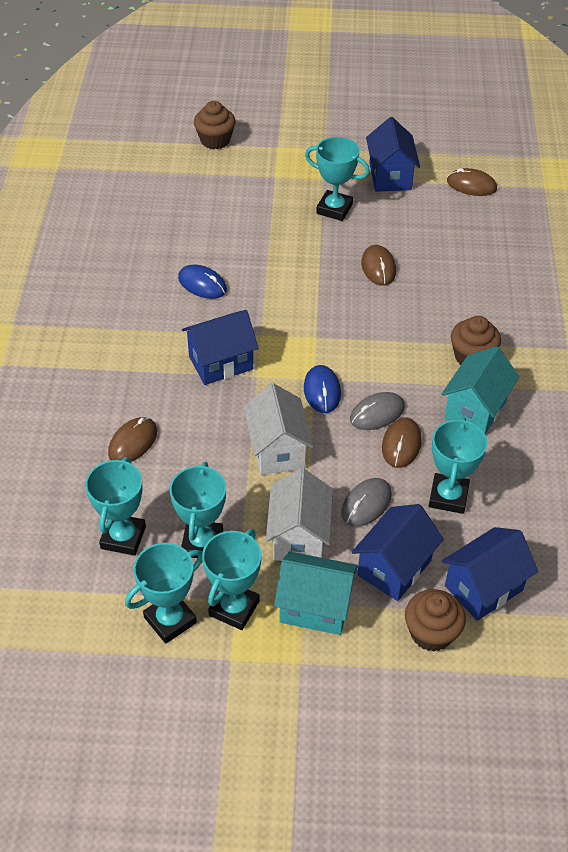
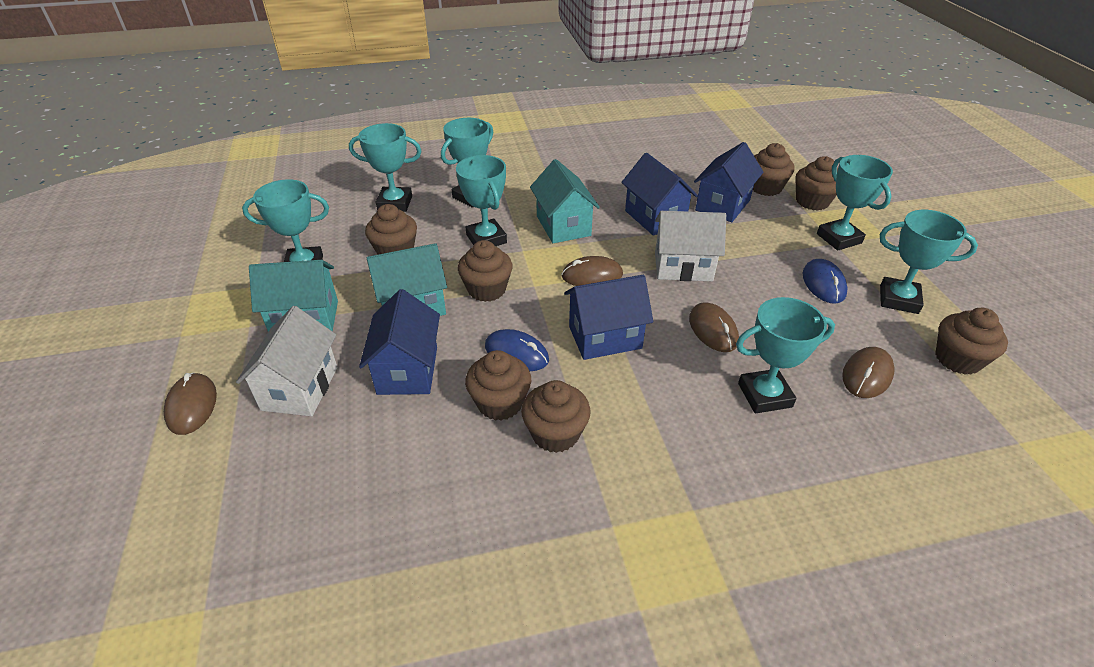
brown cupcake: [194,101,236,149] [405,589,466,652] [451,316,501,365] = 3 -> [365,204,417,255] [458,240,513,302] [465,350,531,421] [521,380,591,453] [753,143,795,196] [795,156,838,211] [935,308,1008,375] = 7
grey mouse: [341,478,392,527] [350,392,405,430] = 2 -> none = 0
turquoise house: [274,552,358,635] [441,346,519,434] = 2 -> [249,260,338,332] [367,243,447,316] [530,159,600,243] = 3
turquoise trophy: [85,457,146,556] [125,543,203,644] [169,462,226,558] [202,529,262,630] [305,137,370,221] [429,417,487,514] = 6 -> [242,179,329,262] [349,123,421,212] [441,118,493,208] [456,155,507,246] [736,297,835,413] [817,155,893,250] [880,210,978,314] = 7

